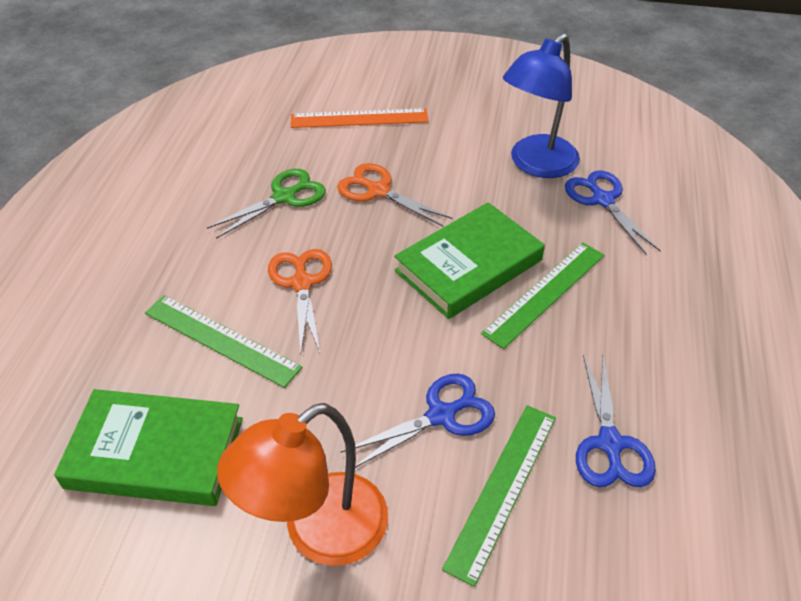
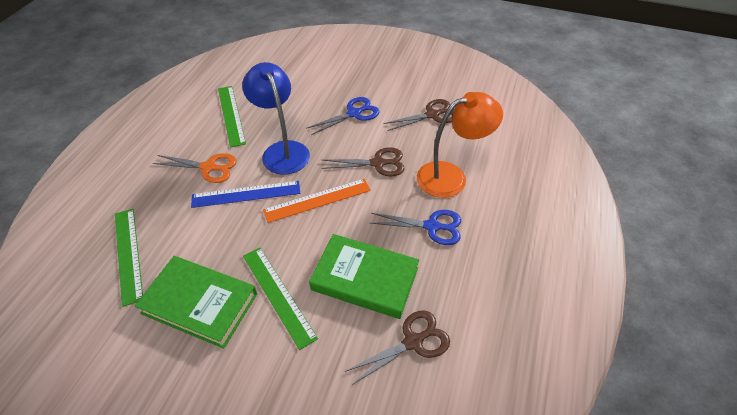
blue ruler: none = 0 -> [191,181,300,208] = 1
blue scissors: [340,374,495,468] [565,171,661,255] [576,355,656,487] = 3 -> [306,97,380,135] [370,210,461,245] = 2
brown scissors: none = 0 -> [322,147,405,177] [345,310,450,385] [383,99,454,131] = 3
green scissors: [207,169,326,239] = 1 -> none = 0
orange scissors: [268,249,332,354] [337,163,453,227] = 2 -> [153,153,237,183] = 1

